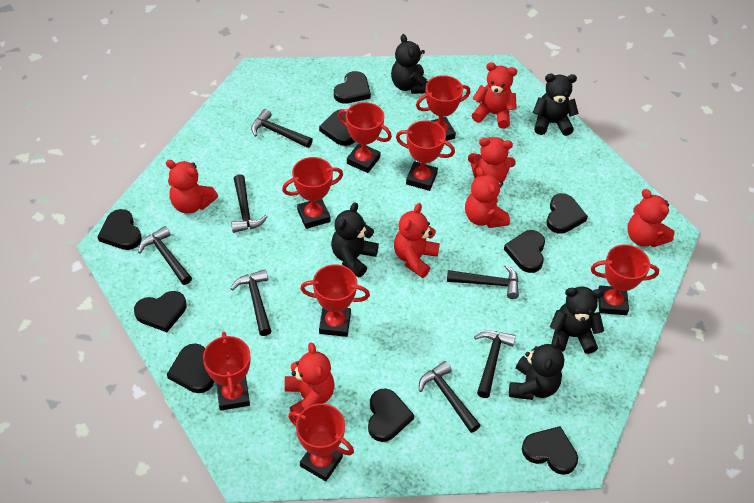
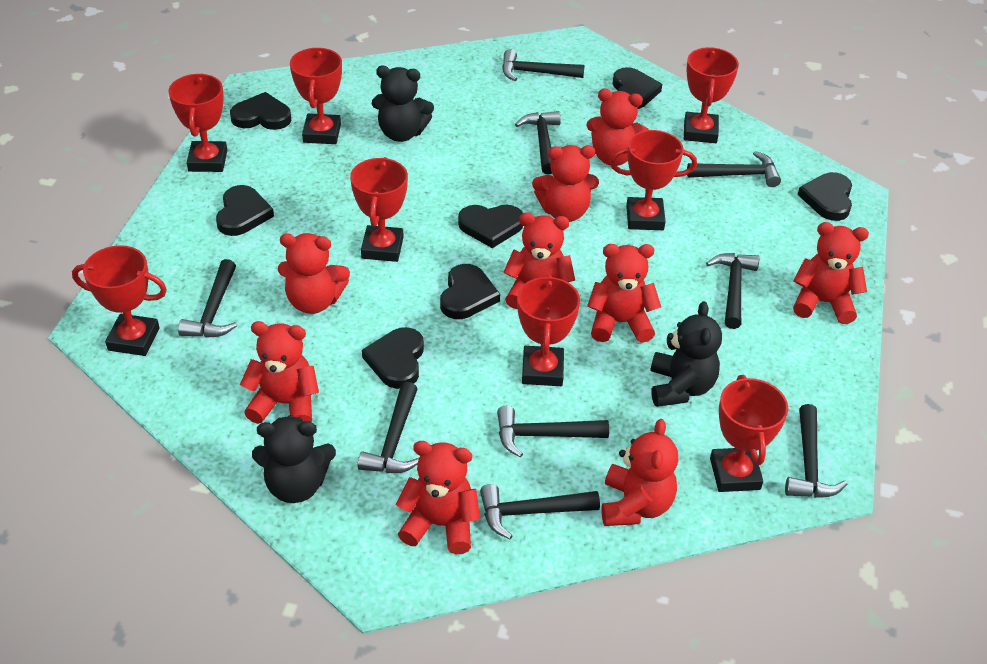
black hammer: [138,226,192,285] [231,174,268,233] [231,269,271,336] [251,109,313,148] [419,361,481,433] [447,264,519,299] [474,330,516,398] = 7 -> [178,259,237,338] [358,382,419,473] [480,484,600,539] [497,406,609,457] [502,49,585,81] [515,111,561,174] [687,151,781,187] [706,253,759,329] [785,404,847,498] = 9
black heart: [97,209,142,250] [134,291,187,332] [167,343,214,393] [319,109,355,146] [334,71,371,104] [368,388,414,442] [504,230,545,273] [522,426,578,475] [546,193,588,234] = 9 -> [216,185,274,236] [230,92,291,130] [362,327,424,389] [440,264,500,319] [458,204,523,248] [613,67,662,109] [798,172,852,221] = 7
black teddy bear: [331,202,379,278] [391,34,428,94] [509,337,564,400] [533,74,579,136] [550,286,604,354] = 5 -> [252,415,336,503] [372,66,434,142] [650,301,722,407] = 3
red teddy bear: [166,160,218,214] [285,342,335,420] [394,203,440,278] [465,167,510,228] [468,137,516,182] [472,62,517,128] [628,189,675,247] = 7 -> [240,321,319,424] [278,233,350,314] [396,441,480,554] [503,212,575,309] [532,145,599,222] [586,89,649,166] [587,244,661,343] [601,419,678,526] [793,222,869,324] = 9

